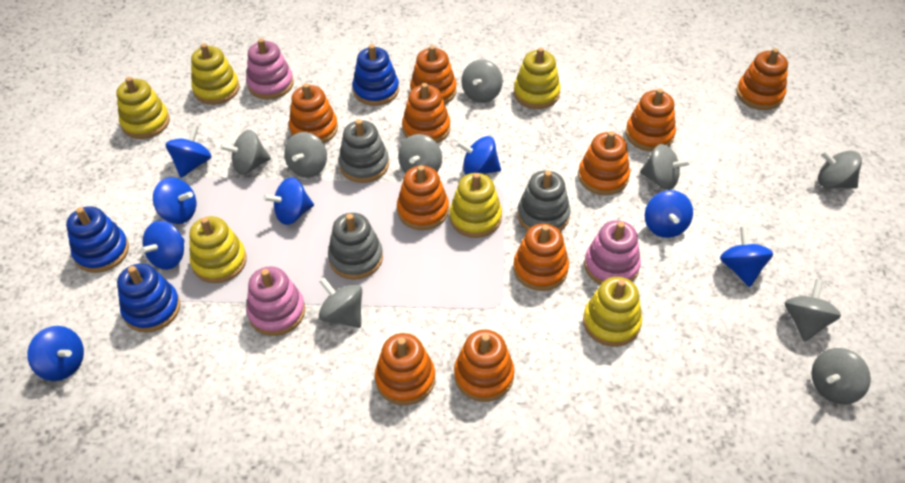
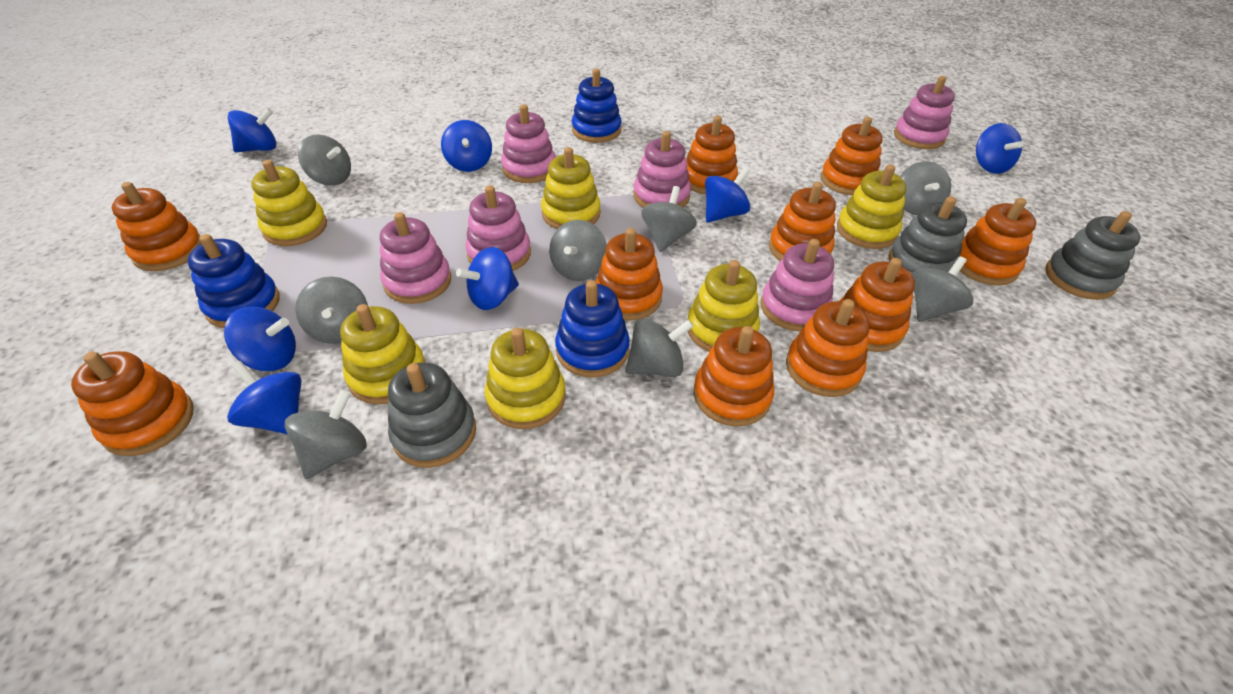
blue spinning top: [27,326,84,381] [140,221,185,270] [153,177,196,224] [166,125,211,178] [263,177,314,225] [456,136,501,175] [645,190,693,238] [720,227,773,287] = 8 -> [224,307,296,371] [227,108,276,152] [227,361,302,434] [441,120,492,172] [456,247,519,310] [705,168,750,222] [976,123,1023,174] = 7
grey spinning top: [220,130,271,175] [284,132,327,178] [319,277,362,328] [398,134,442,173] [461,59,503,103] [640,144,691,190] [785,279,841,341] [811,348,871,404] [818,150,862,189] = 9 -> [285,389,367,479] [295,277,368,344] [298,134,351,186] [549,220,607,281] [625,318,694,377] [641,186,697,252] [900,161,951,215] [912,256,973,322] = 8
pink stacking toy: [246,38,294,99] [247,266,305,336] [584,220,641,285] = 3 -> [380,212,451,304] [465,185,531,271] [501,104,556,183] [633,131,691,208] [761,239,834,331] [894,76,955,149] = 6

